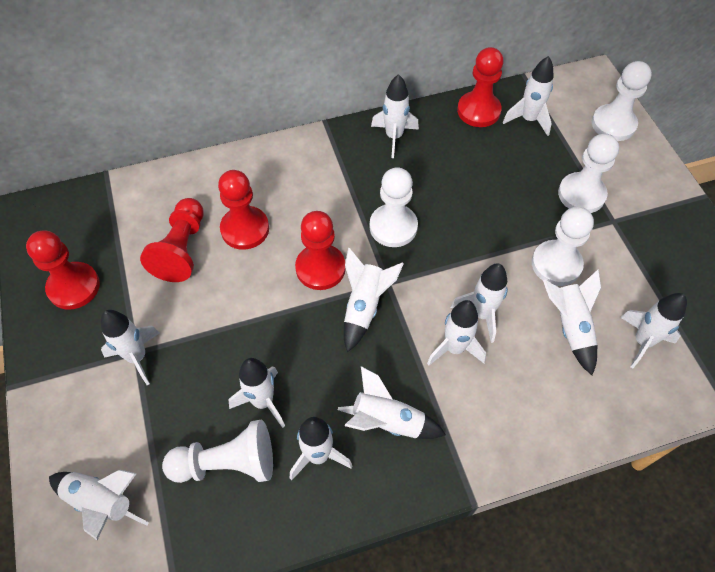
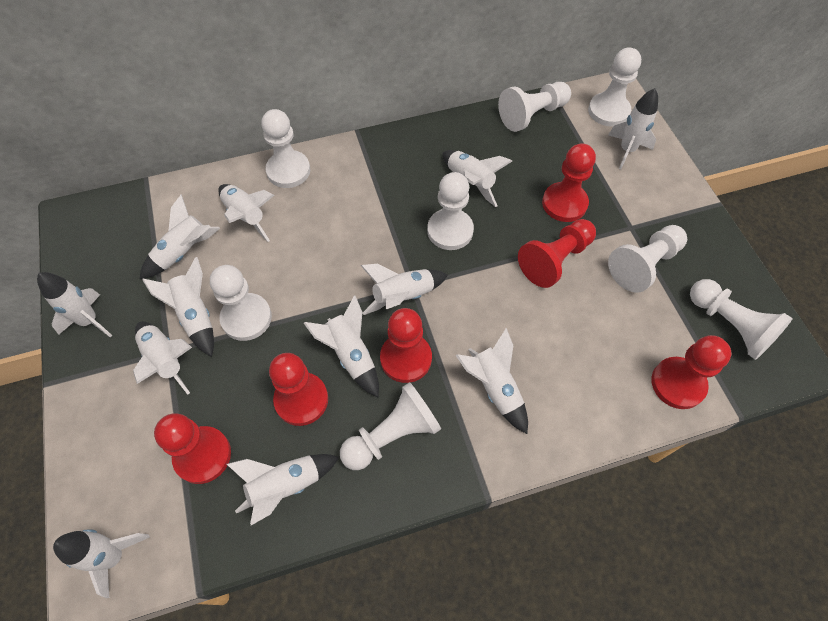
red pawn: [26,230,100,310] [140,198,204,282] [218,170,269,250] [295,211,346,290] [457,47,504,127] = 5 -> [154,413,231,484] [269,353,328,426] [380,308,432,383] [518,219,596,288] [542,143,596,222] [651,335,732,409] = 6
white pawn: [162,420,273,483] [369,167,418,247] [532,207,594,286] [558,134,619,213] [591,61,652,141] = 5 -> [210,265,272,341] [261,109,310,188] [340,382,441,470] [427,172,474,250] [498,82,571,132] [588,48,641,127] [608,225,687,293] [690,279,793,360] = 8

